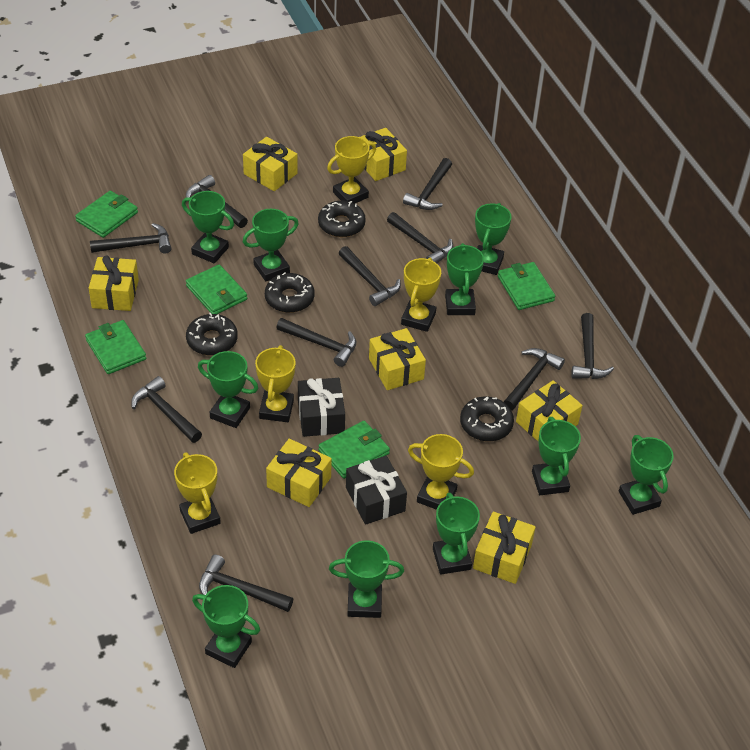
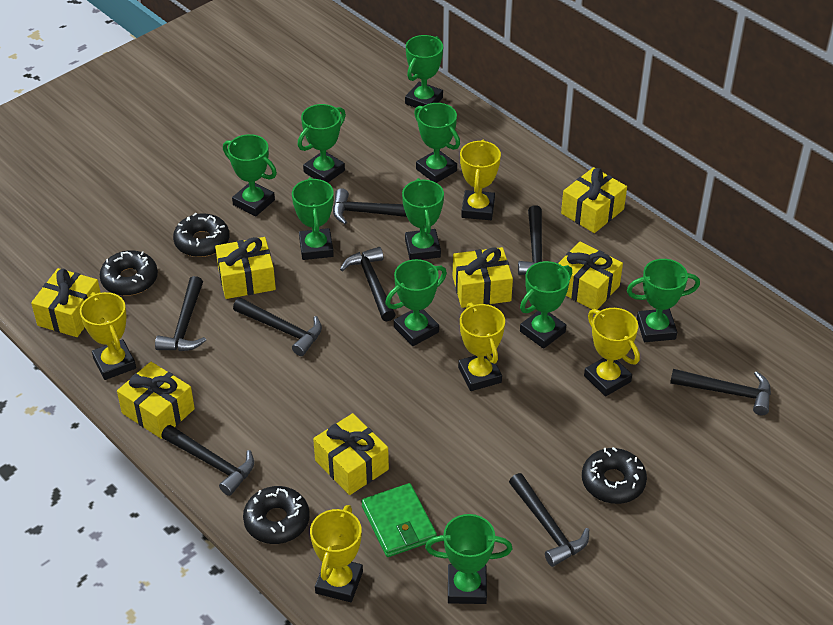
black gift: [298,378,345,437] [346,455,407,525] = 2 -> none = 0
black hammer: [90,223,171,254] [131,376,202,443] [186,175,248,228] [199,555,293,612] [276,318,357,367] [339,246,401,306] [387,212,453,263] [403,158,452,210] [504,348,565,411] [571,313,614,379] = 10 -> [155,276,206,351] [161,425,254,496] [233,298,322,356] [333,188,407,224] [340,247,396,322] [509,473,589,567] [518,205,561,275] [670,369,771,415] = 8
green wallet: [75,191,138,238] [85,320,146,374] [186,264,247,314] [318,421,390,479] [498,262,555,310] = 5 -> [362,483,437,557] = 1

